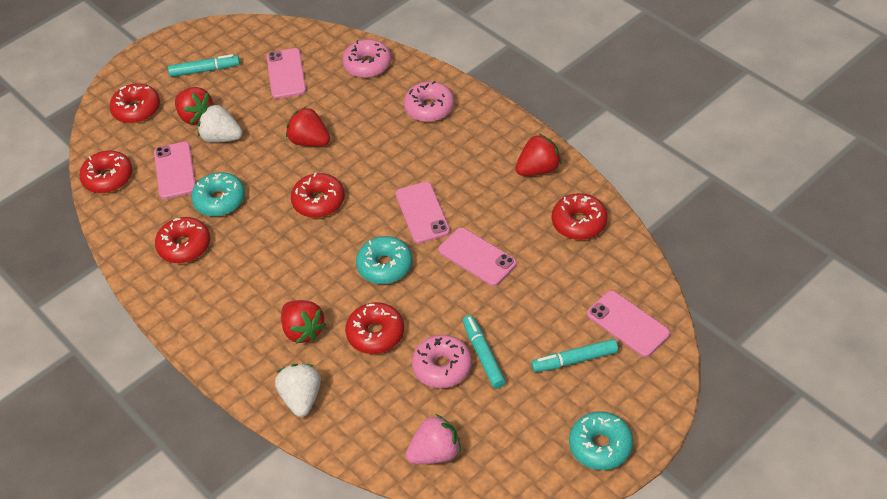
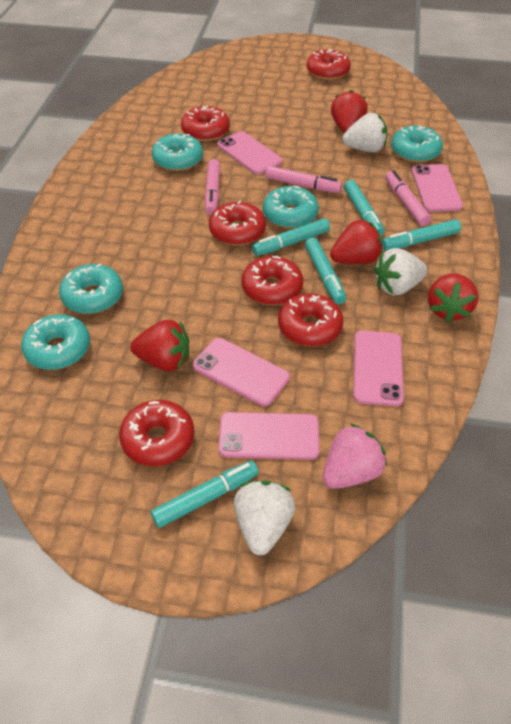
pink donut: [342,39,391,78] [403,81,454,122] [412,335,472,388] = 3 -> none = 0
pink marker: none = 0 -> [205,159,220,215] [266,166,342,193] [386,170,431,226] = 3
turquoise donut: [191,172,245,216] [356,236,412,284] [569,411,633,470] = 3 -> [21,314,90,370] [59,264,123,314] [151,133,203,171] [263,186,319,228] [391,126,443,163] = 5
turquoise marker: [168,54,240,77] [463,315,506,389] [531,339,618,372] = 3 -> [151,461,259,528] [252,218,330,256] [305,238,346,304] [344,180,385,236] [382,219,461,250] = 5
white strawberry: [198,104,243,143] [275,364,321,417] = 2 -> [233,480,296,555] [342,113,387,152] [374,248,427,296] = 3

